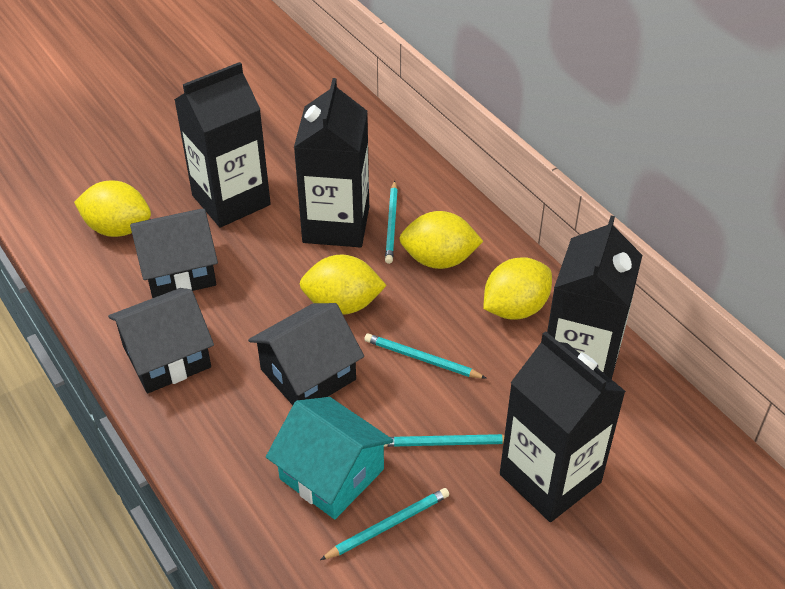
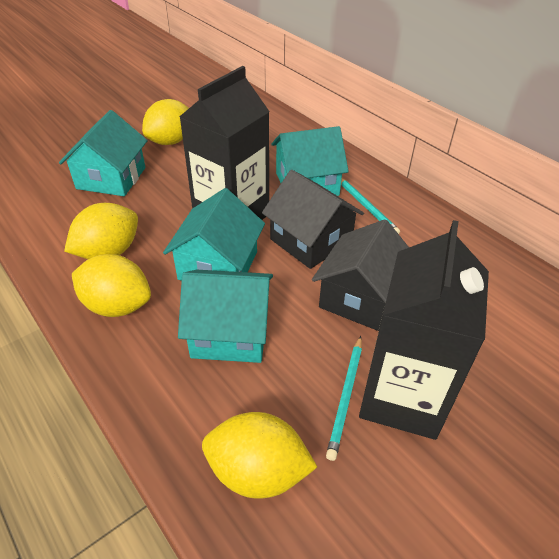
black carton: [174,62,271,228] [294,78,369,248] [500,331,626,522] [547,215,642,379] = 4 -> [179,66,270,220] [359,220,489,440] = 2
black house: [108,288,214,393] [130,209,218,298] [248,303,364,405] = 3 -> [262,170,364,269] [312,219,409,331] = 2
turquoise house: [266,397,394,519] = 1 -> [59,110,148,196] [163,188,265,281] [178,270,273,363] [271,126,349,196] = 4
turquoise pencil: [320,488,449,560] [364,333,487,379] [384,434,505,447] [385,181,398,264] = 4 -> [326,336,362,461] [341,179,400,234] = 2

